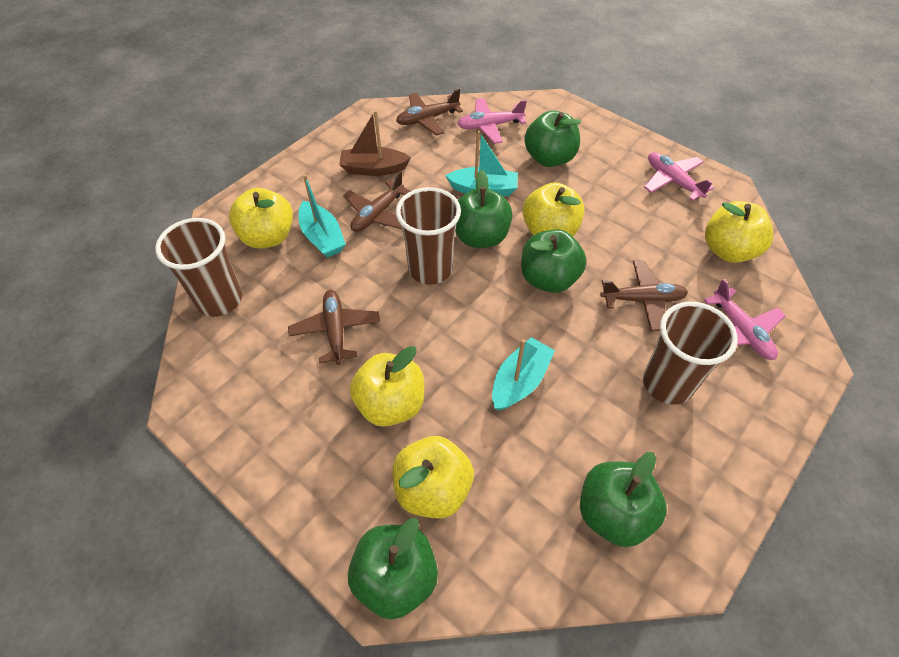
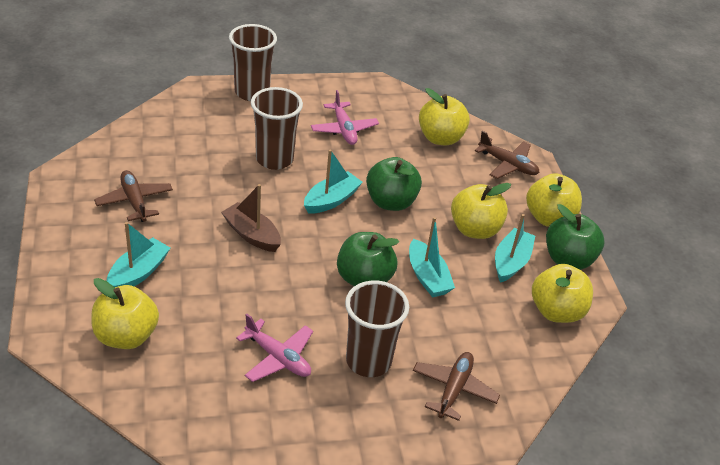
brown plane: [288,290,380,365] [343,171,411,232] [396,89,463,136] [600,260,688,331] = 4 -> [94,170,173,222] [413,352,500,421] [475,131,539,179] = 3
green apple: [348,518,438,620] [455,170,512,248] [521,229,587,293] [524,111,581,167] [580,452,667,547] = 5 -> [337,232,399,286] [366,157,422,211] [546,204,604,270] = 3
pink plane: [457,98,527,144] [644,152,714,201] [704,279,786,360] = 3 -> [236,314,313,382] [311,90,379,145] = 2
turquoise boat: [298,174,346,258] [445,131,518,196] [492,337,555,411] = 3 -> [107,222,170,287] [304,149,363,214] [409,217,455,298] [495,214,535,283] = 4

